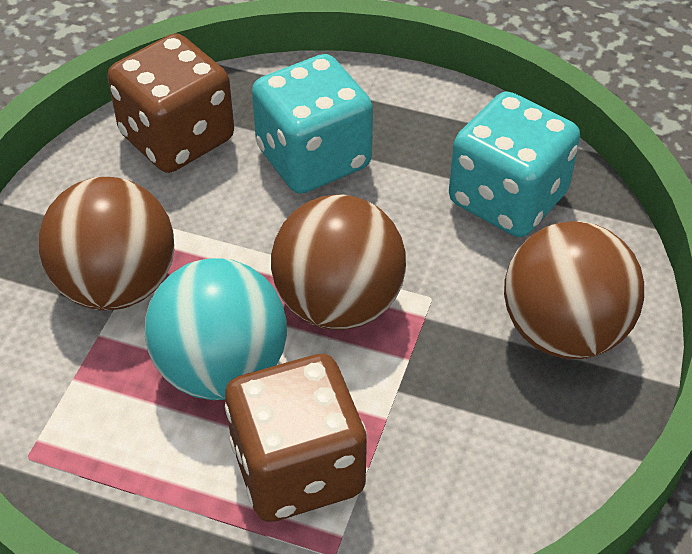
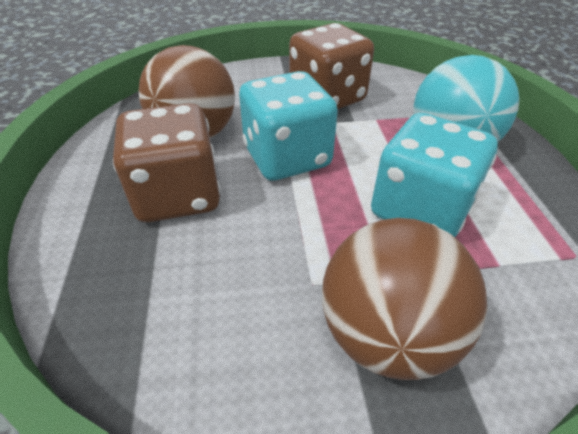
brown ball: [38,177,174,311] [271,194,406,330] [504,221,644,359] = 3 -> [139,45,235,138] [322,218,487,380] = 2

